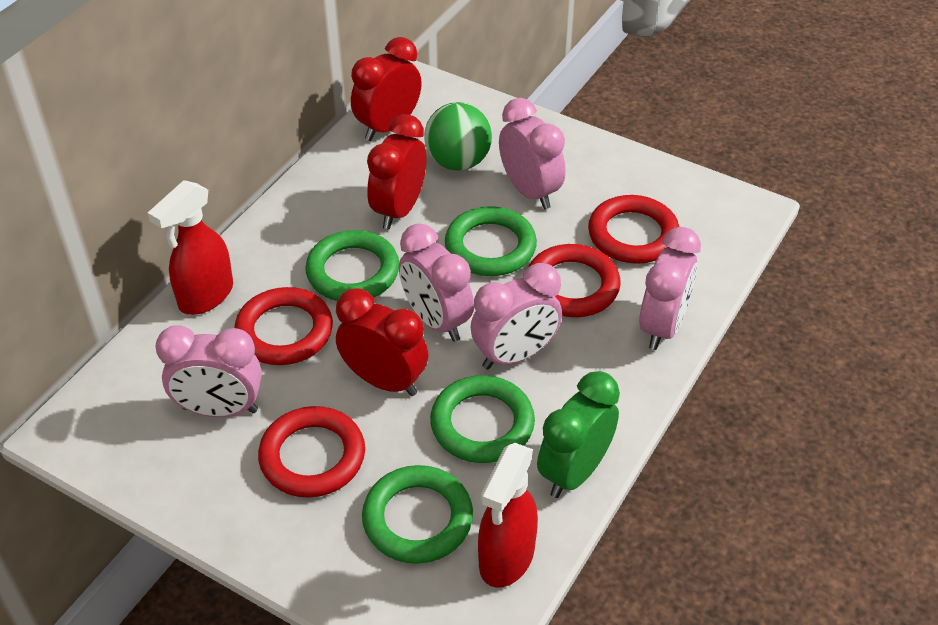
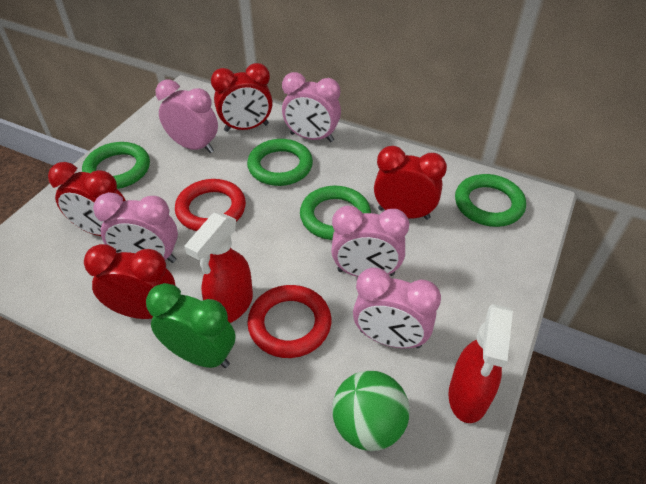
red clock: [336,288,429,396] [351,37,422,141] [367,114,426,229] = 3 -> [48,162,126,236] [84,244,175,319] [211,63,273,132] [374,146,447,220] = 4
red ring: [235,287,333,365] [258,406,365,497] [528,244,621,317] [588,195,679,264] = 4 -> [175,179,246,231] [247,285,331,358] = 2

